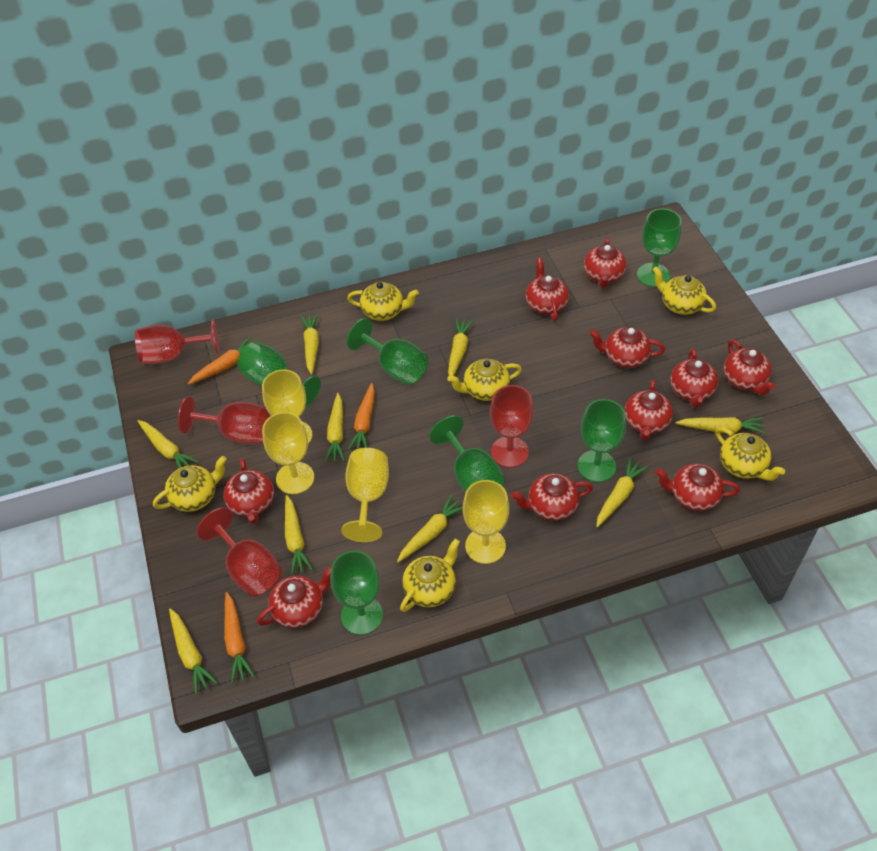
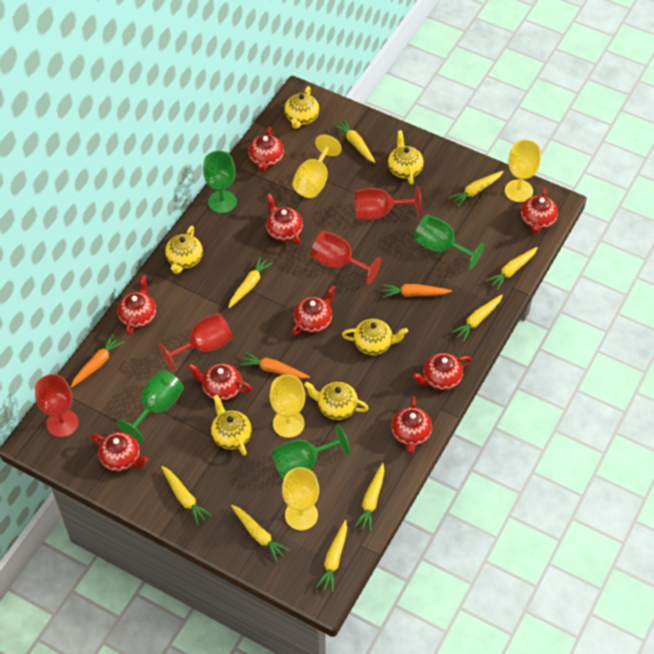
green goblet: [237,341,321,408] [330,551,383,635] [347,318,428,385] [429,415,505,492] [577,399,626,482] [637,208,682,287] = 6 -> [117,369,184,442] [203,151,237,213] [272,425,350,480] [414,215,484,270] = 4
red teapot: [223,458,274,524] [257,566,331,628] [511,473,593,521] [526,258,569,321] [584,237,627,288] [589,327,665,368] [625,380,673,441] [655,464,740,511] [670,348,718,408] [724,340,775,396] = 10 -> [91,432,148,471] [117,275,156,335] [188,363,252,401] [248,127,284,172] [266,194,303,245] [292,285,336,335] [391,396,432,453] [412,353,471,390] [521,187,558,234] = 9

